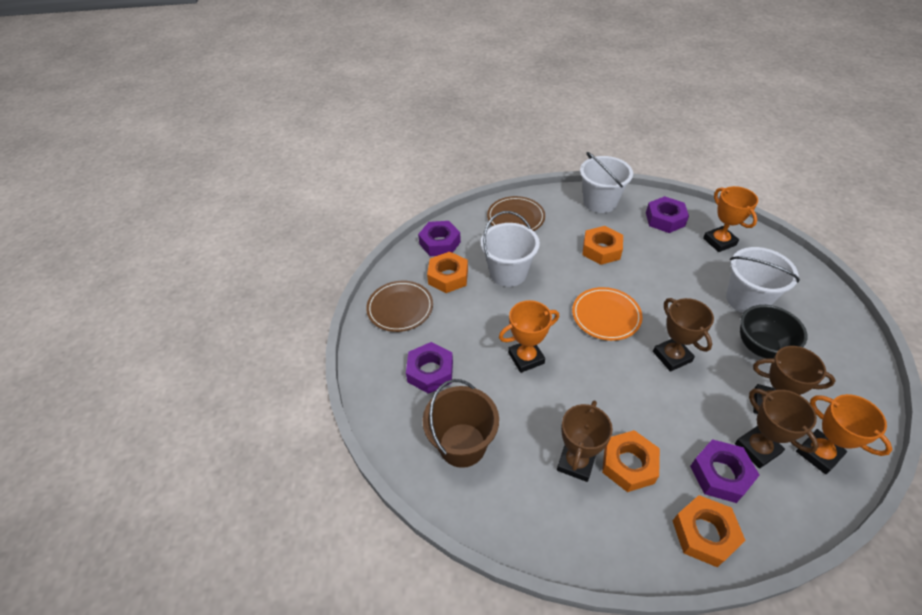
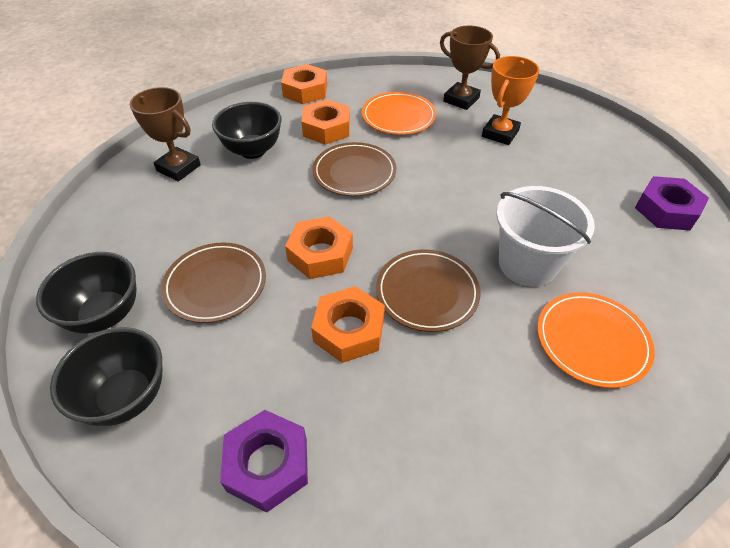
black bowl: [740,305,807,359] = 1 -> [36,252,137,334] [50,327,162,426] [212,102,282,159] = 3
brown bucket: [423,379,499,468] = 1 -> none = 0
brown plate: [366,281,433,332] [487,196,545,231] = 2 -> [161,242,266,323] [313,142,396,196] [376,250,481,332] = 3
brown trophy: [557,400,613,482] [653,298,714,372] [735,388,819,469] [753,346,835,414] = 4 -> [130,87,201,181] [440,26,500,110] = 2
orange plate: [572,287,643,341] = 1 -> [362,92,437,135] [537,292,655,388] = 2
orange trophy: [499,300,559,373] [703,186,758,252] [796,394,893,474] = 3 -> [482,56,539,145] = 1
purple nut: [406,342,453,394] [418,221,461,256] [646,196,689,233] [690,439,759,503] = 4 -> [220,410,308,512] [635,176,709,231] = 2
white bucket: [481,211,540,287] [580,152,633,213] [726,247,800,313] = 3 -> [496,186,595,287] = 1

